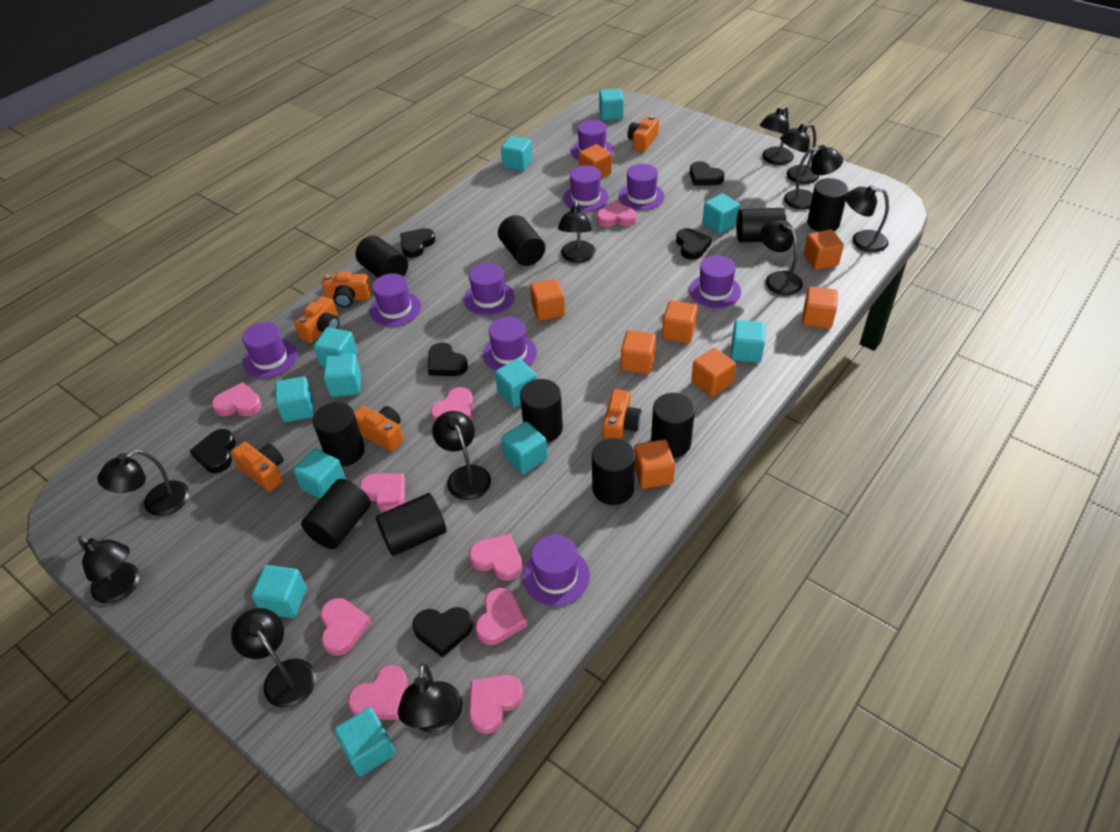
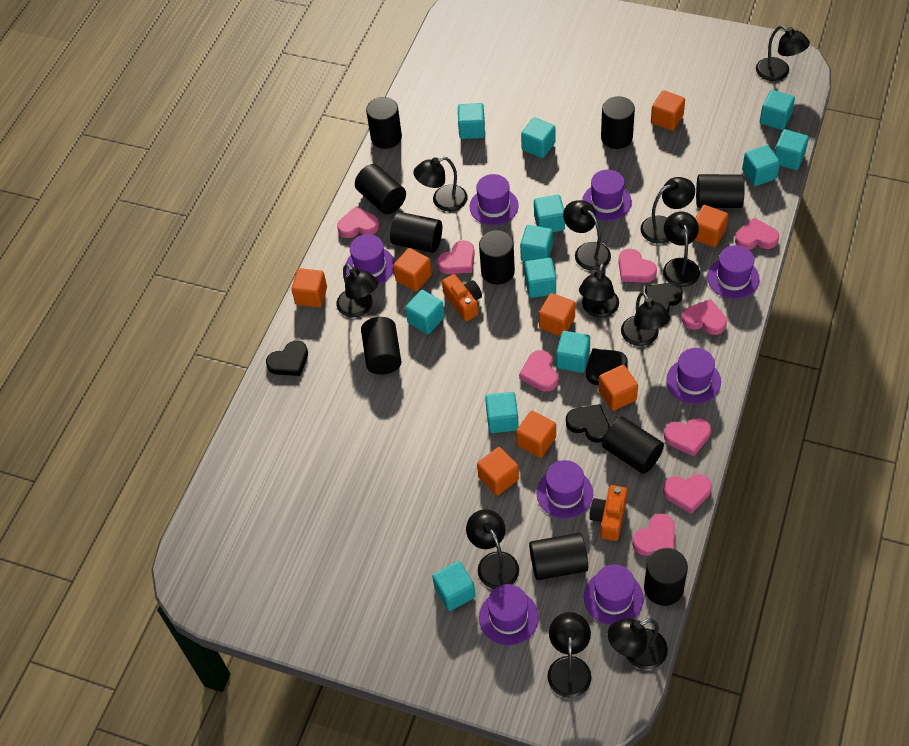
black heart: [190,429,235,473] [400,228,435,258] [412,607,473,657] [428,342,468,376] [676,228,712,260] [689,161,725,186] = 6 -> [266,340,308,376] [566,404,610,443] [586,349,628,385] [645,283,683,313] = 4
orange camera: [231,442,284,492] [294,296,339,343] [322,271,371,308] [354,406,403,452] [602,389,641,440] [627,115,659,152] = 6 -> [442,274,482,321] [590,485,627,541] = 2
purple hat: [242,322,297,378] [370,274,421,326] [464,263,515,315] [483,317,537,371] [523,535,590,606] [563,165,609,212] [571,120,614,161] [619,164,665,210] [689,255,741,308] = 9 -> [346,234,395,285] [470,174,519,225] [479,584,539,645] [537,460,593,518] [582,169,632,221] [584,564,644,625] [666,348,721,404] [707,245,760,299] = 8

